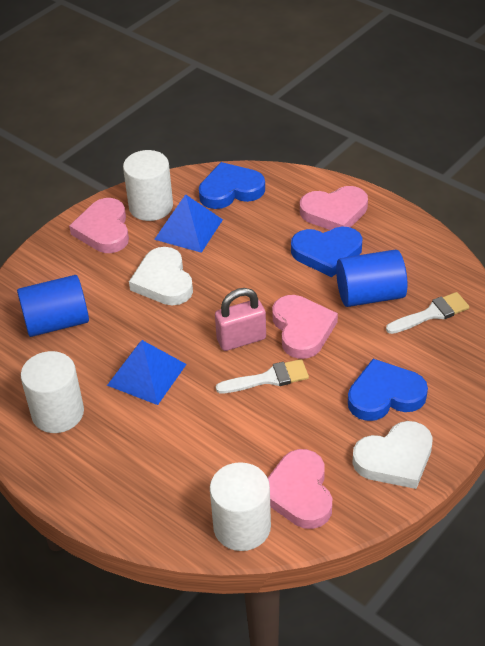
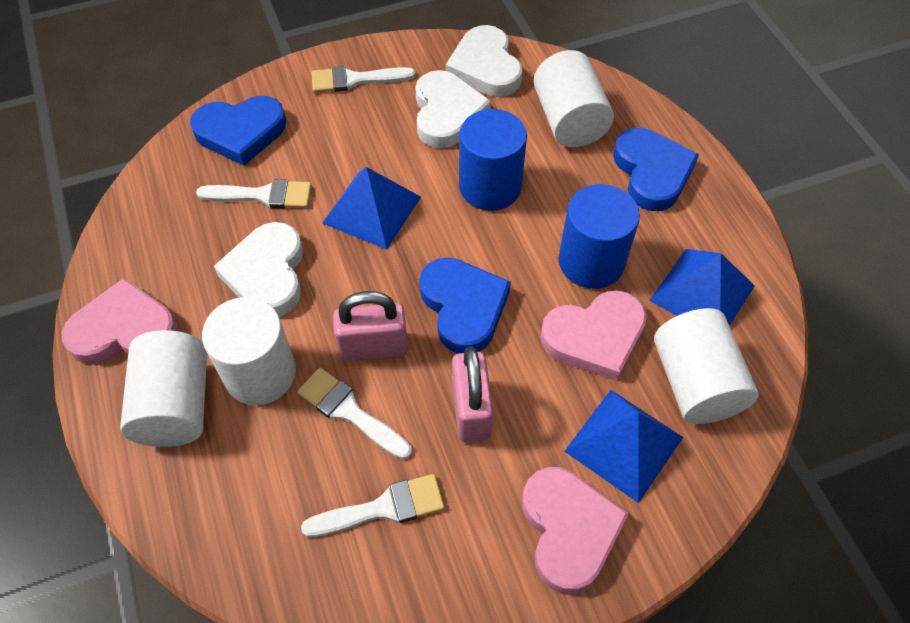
blue pyramid: [107,340,187,405] [154,194,223,253] = 2 -> [323,167,421,250] [564,390,683,503] [649,249,755,326] = 3
pink heart: [69,198,129,253] [268,449,332,529] [272,295,338,359] [300,186,368,230] = 4 -> [61,278,178,365] [522,467,629,594] [540,290,647,381] = 3
pink padlock: [215,288,266,351] = 1 -> [333,291,408,362] [452,346,493,443] = 2
white brush: [216,359,309,393] [386,292,469,334] = 2 -> [196,179,312,209] [297,368,412,460] [301,474,444,537] [311,66,415,93] = 4
white cylinder: [21,351,84,433] [123,150,173,221] [210,462,271,551] = 3 -> [120,330,207,447] [202,297,296,405] [534,50,614,147] [654,308,759,424] = 4
white heart: [129,247,193,305] [352,421,433,489] = 2 -> [214,222,303,316] [415,70,491,148] [446,25,522,97] = 3

